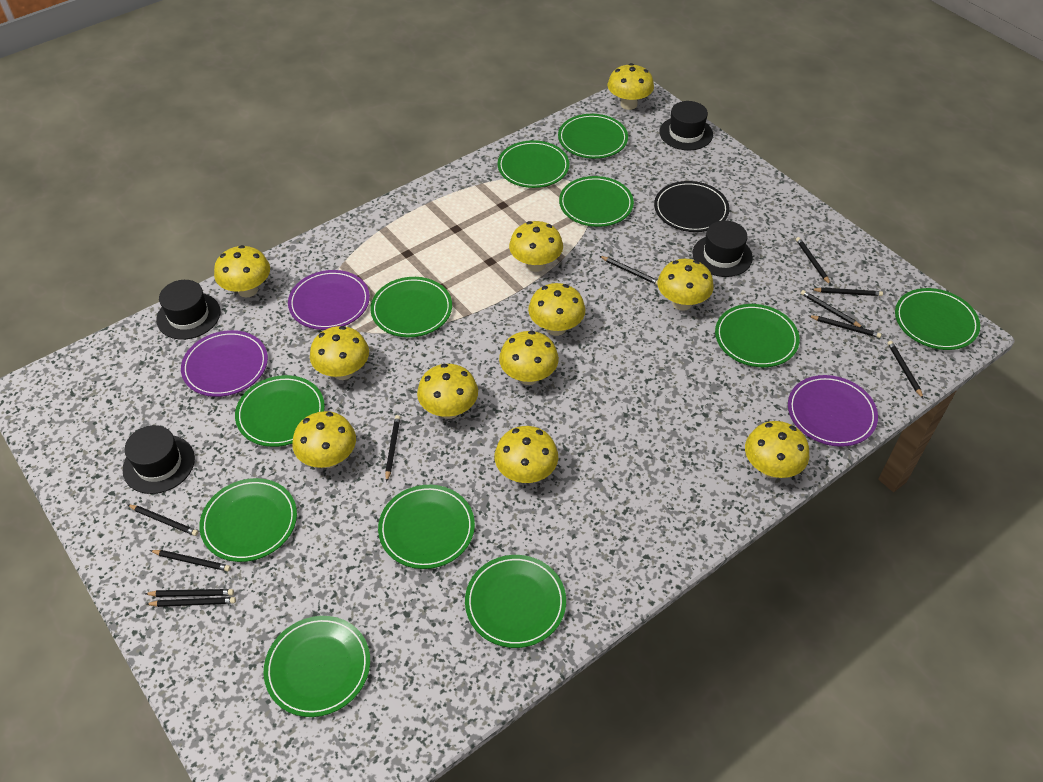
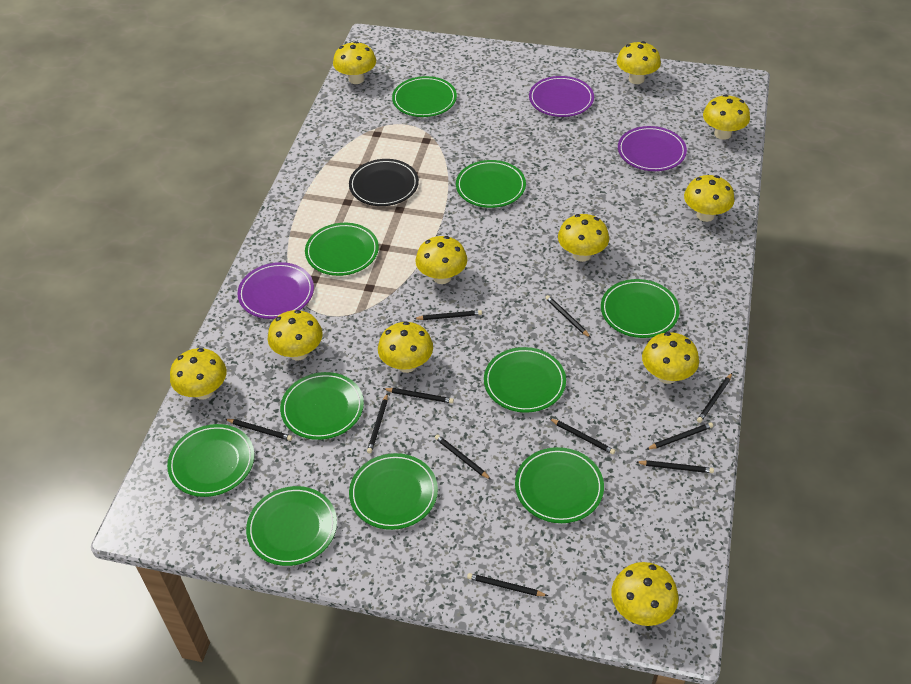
black hat: [123,425,195,494] [156,280,220,340] [659,101,713,150] [693,221,753,277] = 4 -> none = 0
green plate: [199,478,297,562] [235,375,325,447] [264,616,370,717] [370,277,452,337] [378,485,475,569] [465,555,566,648] [497,140,569,188] [558,114,628,159] [559,176,634,227] [715,304,800,367] [895,288,980,350] = 11 -> [167,424,254,497] [246,486,337,566] [280,372,364,440] [305,223,379,276] [349,453,438,530] [392,76,457,117] [456,160,526,208] [484,347,566,413] [515,447,604,523] [601,279,680,338] = 10

